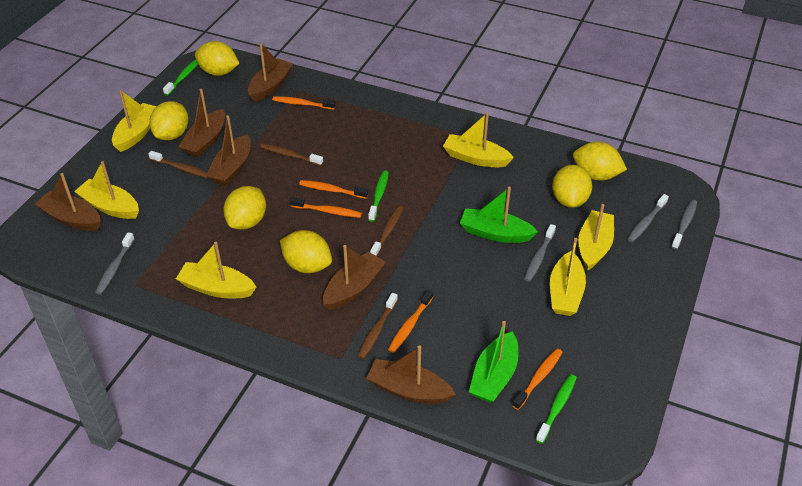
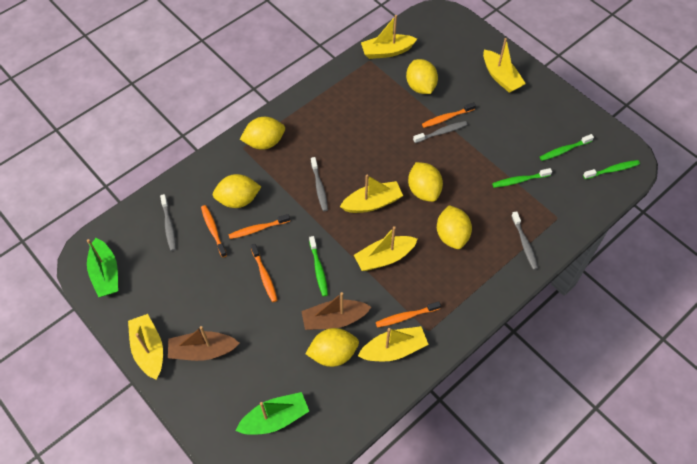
brown boat: [35,173,101,231] [179,89,225,157] [206,115,251,186] [248,43,293,102] [323,245,386,310] [366,345,456,404] = 6 -> [168,326,239,361] [301,292,371,330] = 2
brown toothbrush: [148,151,207,178] [261,143,323,166] [358,293,398,359] [370,206,404,256] = 4 -> none = 0
green toothbrush: [163,59,198,96] [368,171,389,222] [536,374,577,443] = 3 -> [309,236,328,296] [492,168,552,188] [540,134,594,161] [583,160,640,179] = 4

